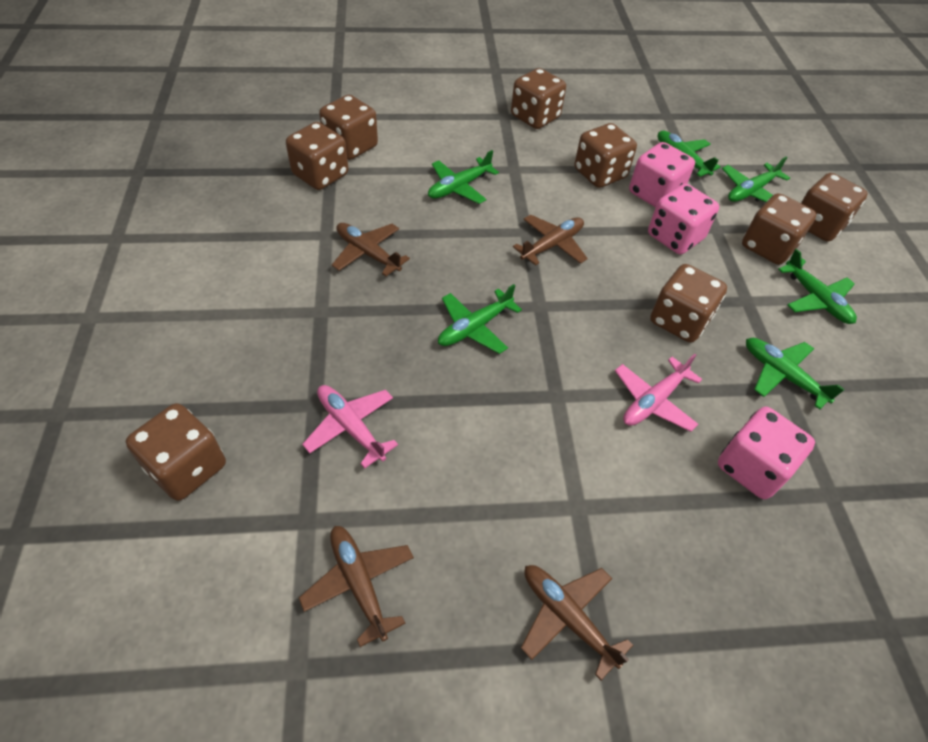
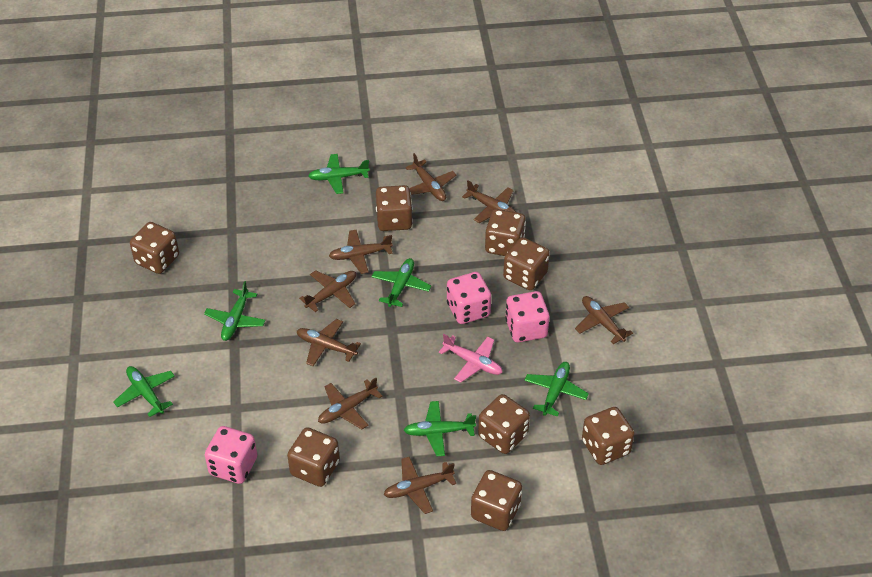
brown plane: [299,526,414,647] [332,223,410,276] [513,215,588,266] [521,565,633,680] = 4 -> [297,319,361,366] [299,270,356,312] [318,378,382,429] [329,230,393,274] [384,457,456,514] [405,153,456,201] [462,180,516,223] [575,296,633,344] = 8
pink plane: [302,385,398,469] [615,354,702,432] = 2 -> [439,334,503,383] = 1

